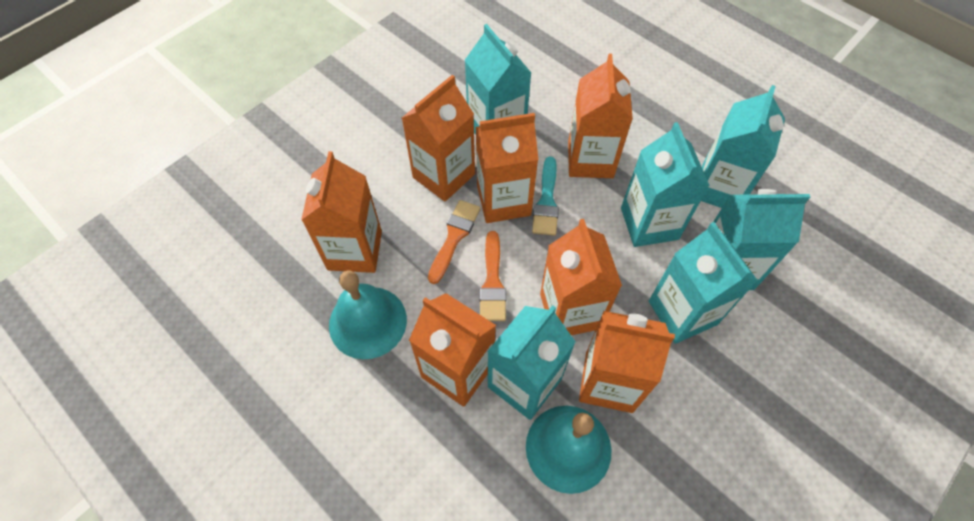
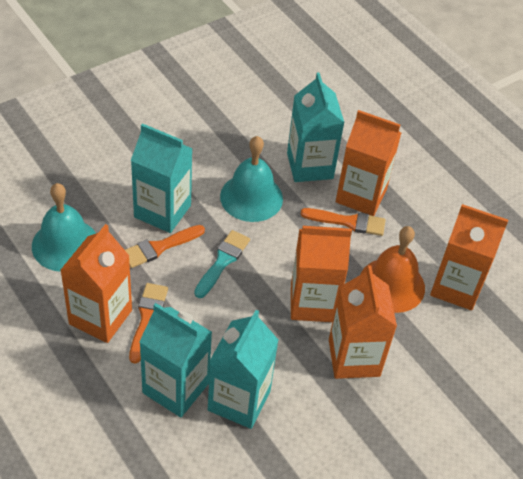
orange bell: none = 0 -> [360,226,425,313] = 1
orange brush: [428,200,481,284] [480,231,506,321] = 2 -> [125,225,205,268] [129,283,168,364] [300,208,385,236] = 3
orange carton: [301,151,382,273] [402,75,475,202] [409,293,496,407] [476,113,539,223] [540,219,622,335] [568,54,633,178] [579,311,675,413] = 7 -> [60,224,132,343] [291,225,352,322] [329,265,397,379] [336,110,401,216] [430,204,508,310] = 5
turquoise carton: [465,24,531,135] [487,305,576,420] [621,122,710,247] [649,222,758,344] [701,85,785,208] [713,189,810,290] = 6 -> [131,123,193,233] [139,303,212,417] [208,310,278,429] [287,72,344,182] = 4

